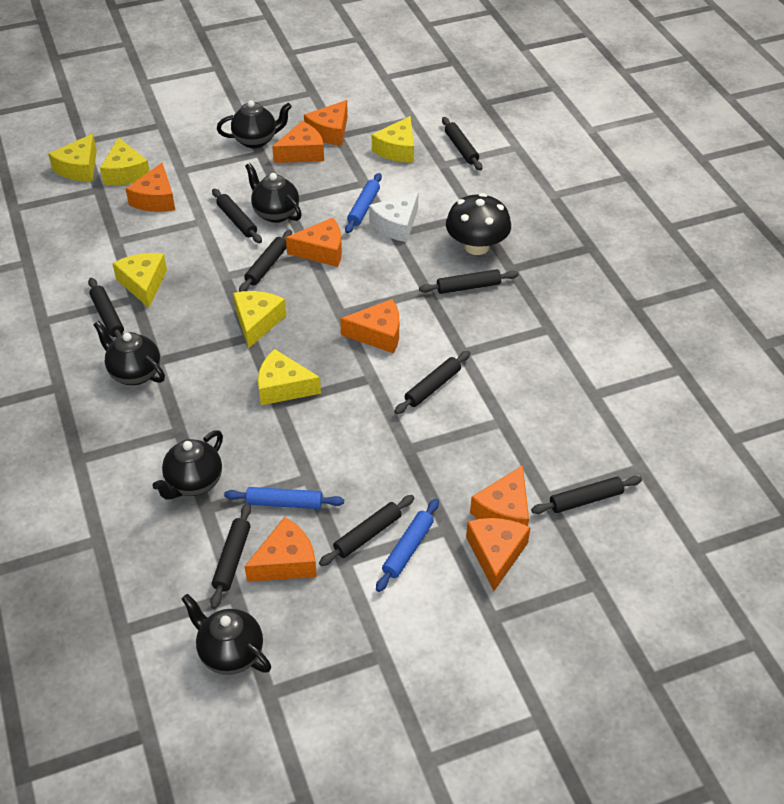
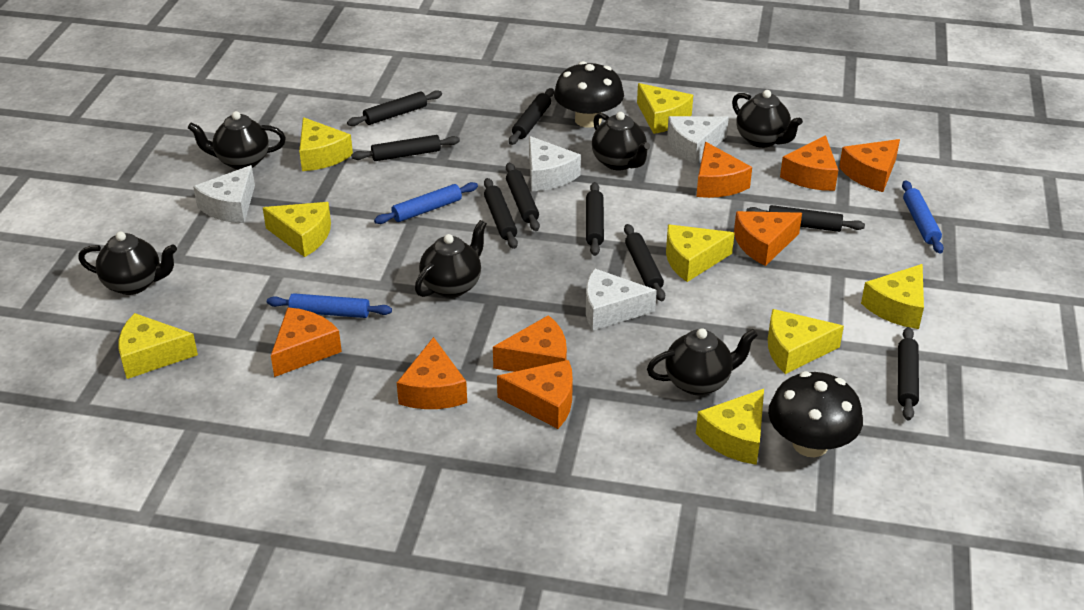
black mushroom: [446,193,511,255] = 1 -> [554,61,624,128] [768,371,863,457] = 2
black teapot: [93,321,165,385] [152,430,223,500] [182,594,271,675] [217,100,292,149] [245,163,302,223] = 5 -> [78,231,177,295] [188,111,286,170] [415,220,487,298] [592,112,650,170] [647,328,758,395] [732,90,803,148] = 6
white cheese: [369,192,418,242] = 1 -> [193,165,255,223] [529,136,581,192] [586,268,657,331] [667,116,729,164] = 4
yellow cheese: [48,134,97,181] [100,137,150,185] [112,253,167,308] [233,291,286,349] [258,349,321,405] [372,116,414,163] = 6 -> [118,313,198,379] [263,202,331,257] [299,117,353,171] [637,83,693,134] [666,224,734,282] [696,389,764,465] [768,309,844,374] [861,264,924,329] = 8

